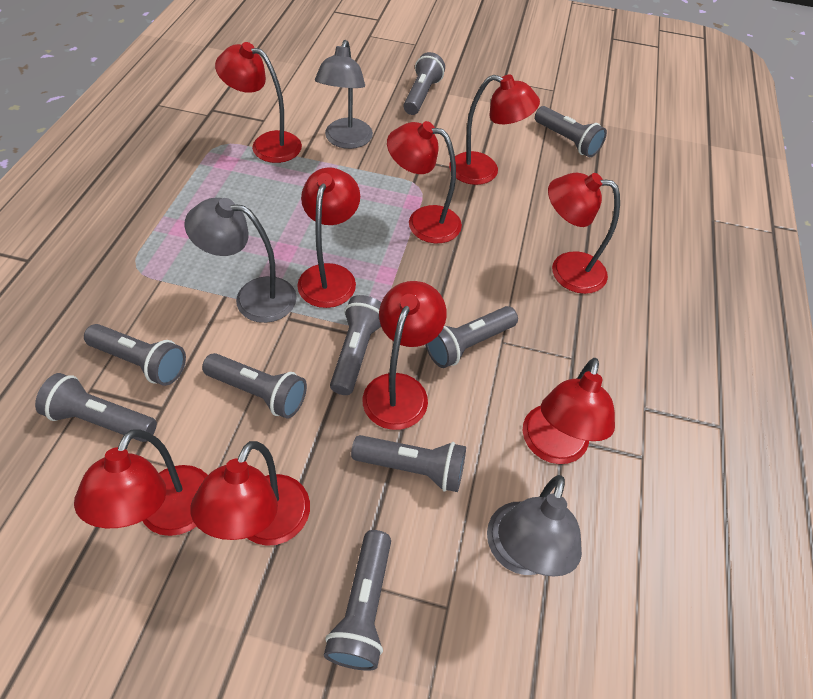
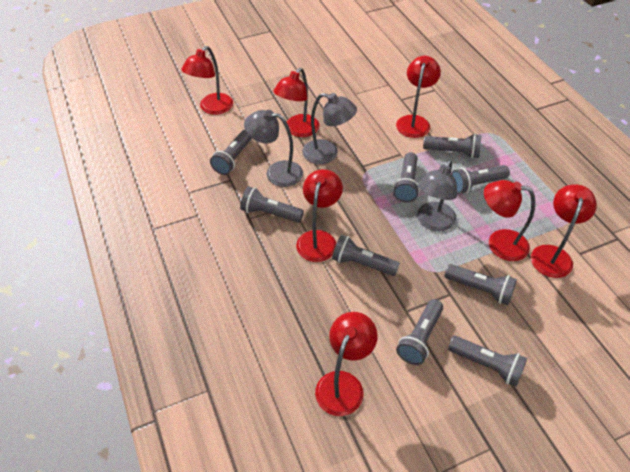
red lamp: [74,430,208,536] [190,441,310,546] [215,42,302,163] [297,167,360,308] [363,281,447,430] [387,121,462,243] [449,74,540,185] [523,358,615,464] [548,173,620,294] = 9 -> [181,46,233,115] [273,68,320,137] [296,169,343,262] [315,312,378,416] [396,56,441,138] [484,180,535,261] [531,185,597,278] = 7

